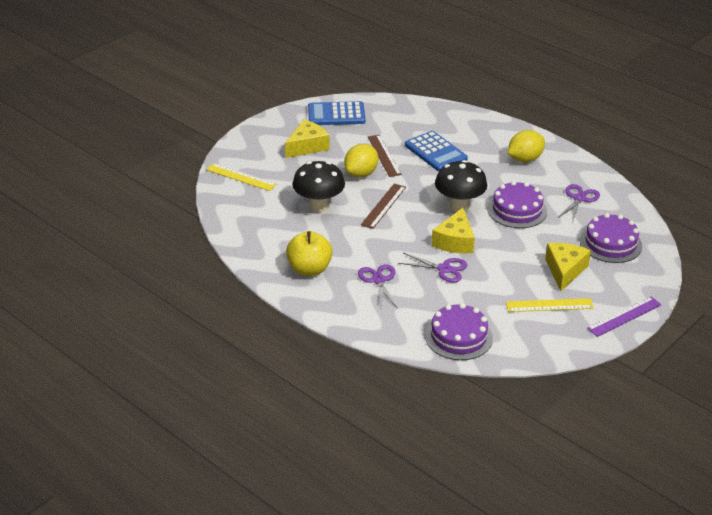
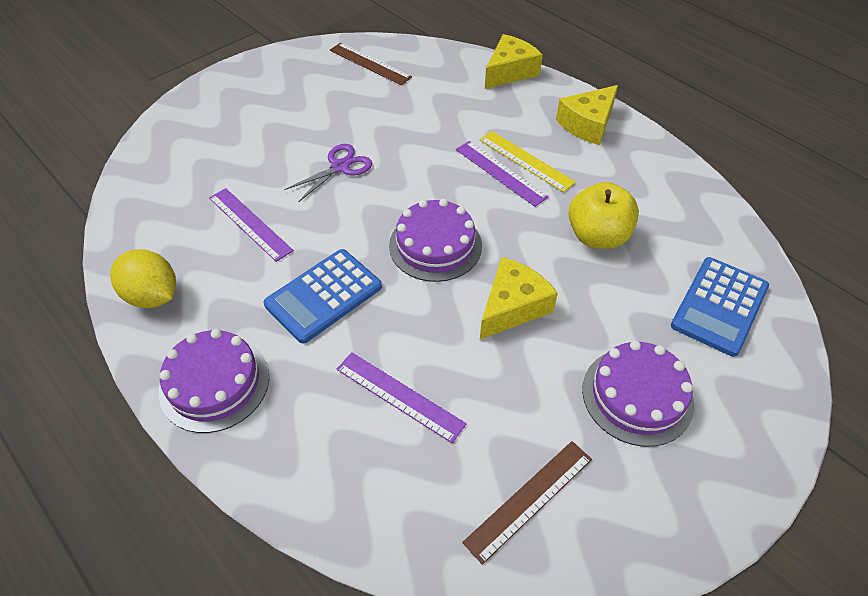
black mushroom: [293,161,345,212] [435,160,487,212] = 2 -> none = 0
purple ruler: [587,297,662,337] = 1 -> [209,188,294,262] [336,352,467,443] [456,141,549,207] = 3
purple scissors: [358,264,398,309] [398,253,467,282] [558,184,600,223] = 3 -> [284,144,372,202] = 1
yellow lemon: [344,144,378,177] [508,130,545,162] = 2 -> [110,249,176,308] = 1
yellow ruler: [206,163,277,191] [506,298,594,312] = 2 -> [479,131,576,192] = 1

